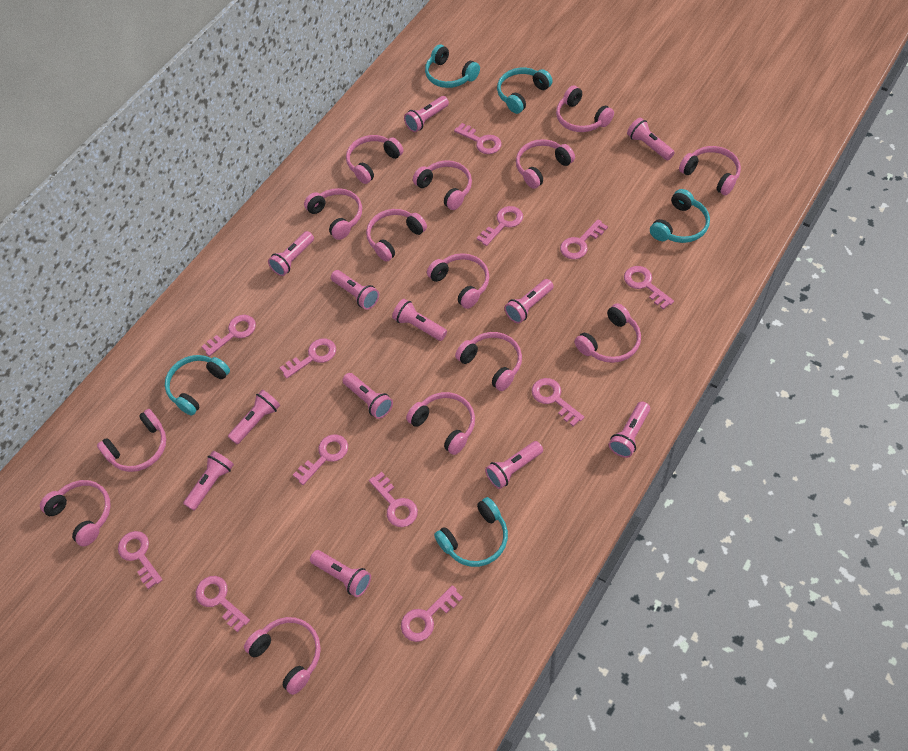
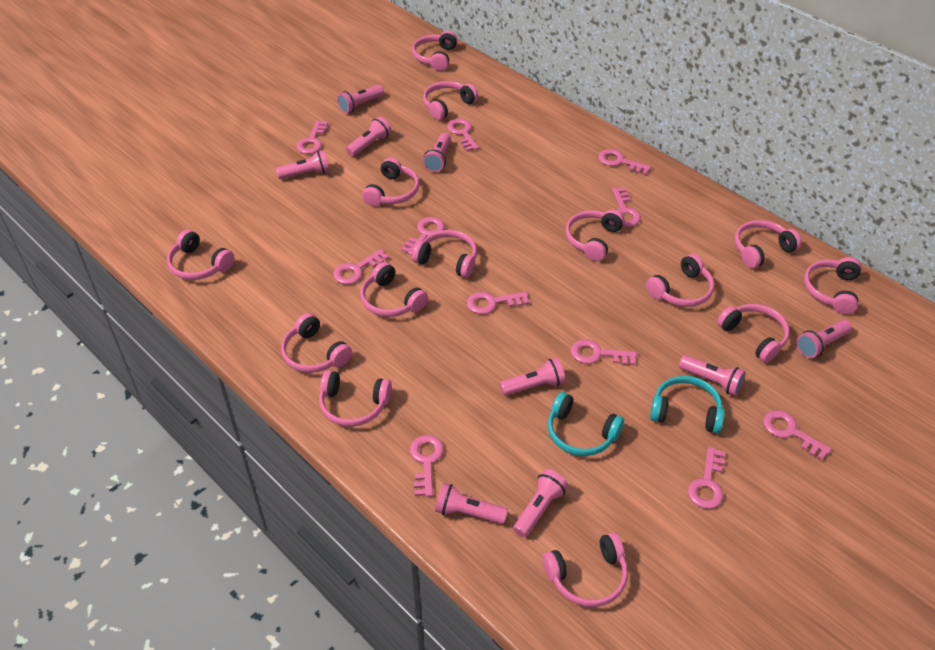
pink flashlight: [183,451,234,511] [228,390,280,444] [268,231,314,276] [310,550,371,597] [331,270,379,310] [342,373,393,419] [392,299,447,341] [404,96,449,132] [485,441,543,489] [504,279,554,323] [609,401,650,458] [627,118,675,160] = 12 -> [276,150,330,179] [337,85,384,113] [346,116,391,157] [423,133,451,172] [435,483,508,524] [500,358,565,396] [513,469,568,537] [679,355,746,396] [796,320,852,358] = 9
pink key: [118,531,162,589] [196,576,250,632] [201,315,256,356] [279,338,336,379] [293,434,348,485] [369,472,418,527] [401,585,463,642] [454,123,502,154] [477,206,523,246] [532,378,584,427] [560,220,608,259] [624,266,674,310] = 12 -> [297,121,328,154] [333,249,389,284] [401,217,445,255] [410,435,444,497] [447,118,479,151] [467,292,529,314] [570,339,637,365] [598,149,651,175] [612,188,641,226] [688,447,725,509] [763,410,831,460] = 11
turquoise headphones: [165,355,230,416] [425,45,480,88] [434,497,508,567] [497,68,553,114] [650,189,710,243] = 5 -> [548,392,624,456] [650,376,725,433] = 2

